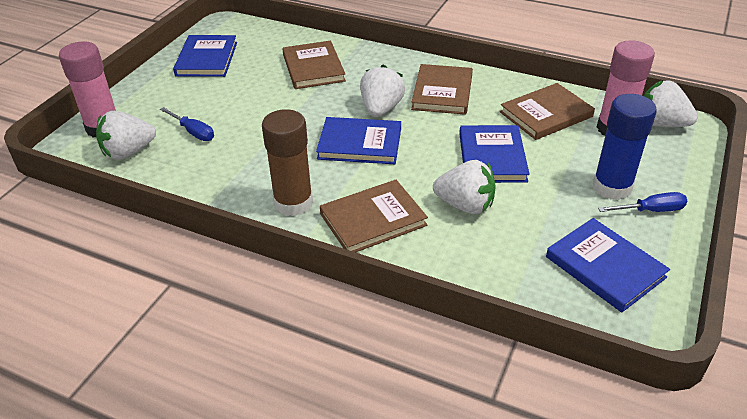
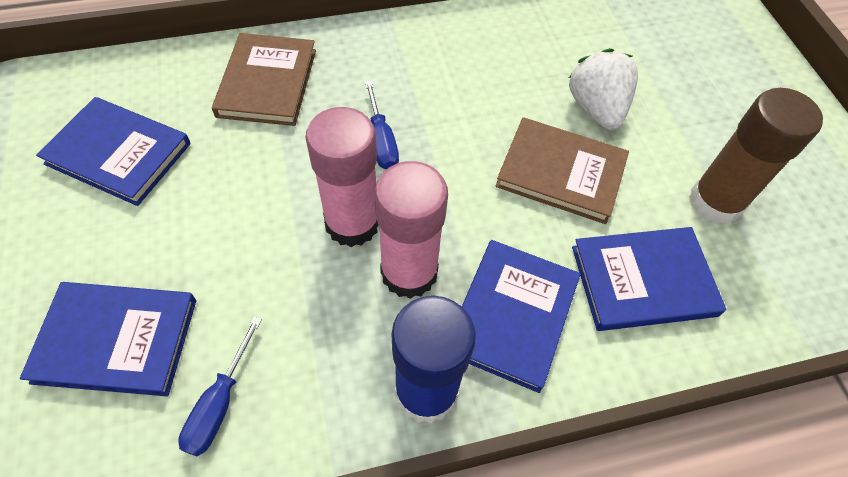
brown book: [282,41,346,89] [320,180,428,252] [411,64,473,115] [500,83,595,140] = 4 -> [212,33,316,126] [495,117,629,224] = 2
white strawberry: [96,111,156,160] [360,65,405,117] [433,160,496,214] [644,80,698,127] = 4 -> [569,48,638,130] = 1

